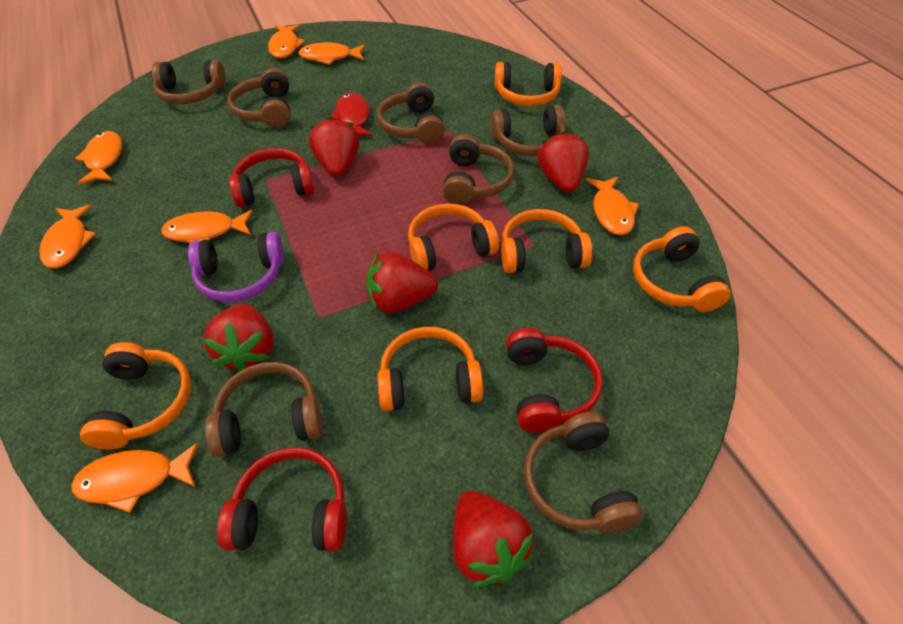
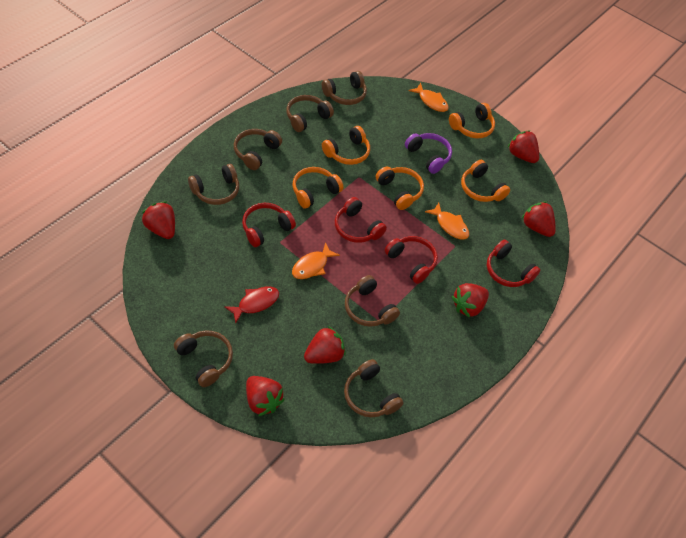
orange fish: [39,204,96,269] [71,443,199,513] [75,131,122,185] [161,210,253,243] [268,24,305,58] [298,42,365,65] [586,177,639,235] = 7 -> [292,242,340,279] [409,83,449,112] [425,203,469,240] = 3
orange headphones: [80,342,191,450] [377,327,483,411] [408,204,499,270] [495,62,562,106] [501,209,592,273] [633,226,730,312] = 6 -> [292,167,343,209] [322,126,370,165] [376,167,424,210] [449,103,495,138] [461,160,510,202] = 5
red headphones: [217,447,347,551] [229,148,314,207] [506,328,603,433] = 3 -> [242,203,296,247] [335,197,387,243] [385,236,438,284] [487,240,540,287] = 4
red strawberry: [203,304,273,371] [309,116,359,177] [366,252,438,313] [453,491,534,587] [537,131,589,192] = 5 -> [142,202,175,239] [246,376,285,416] [304,326,346,364] [452,283,489,318] [507,131,539,163] [522,201,556,237] = 6

